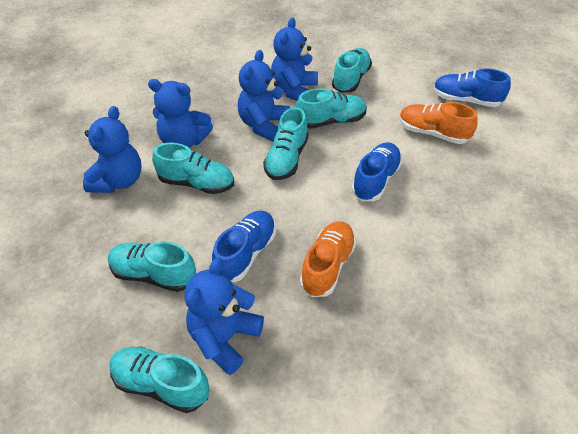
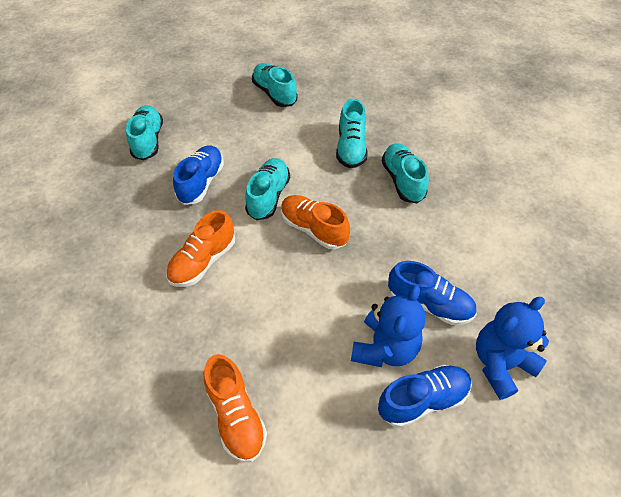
blue teddy bear: [83,106,141,193] [148,79,213,148] [184,258,264,375] [238,50,290,142] [271,17,318,101] = 5 -> [351,285,426,367] [476,297,549,400] = 2
orange shoe: [300,221,356,297] [399,102,478,144] = 2 -> [166,210,235,287] [204,354,267,462] [281,195,350,250] = 3
turquoise shoe: [108,241,196,292] [109,347,210,413] [152,143,234,194] [263,107,308,180] [296,89,367,129] [332,48,372,93] = 6 -> [126,105,163,160] [245,158,290,220] [252,63,297,107] [336,99,368,168] [382,143,429,203] = 5

